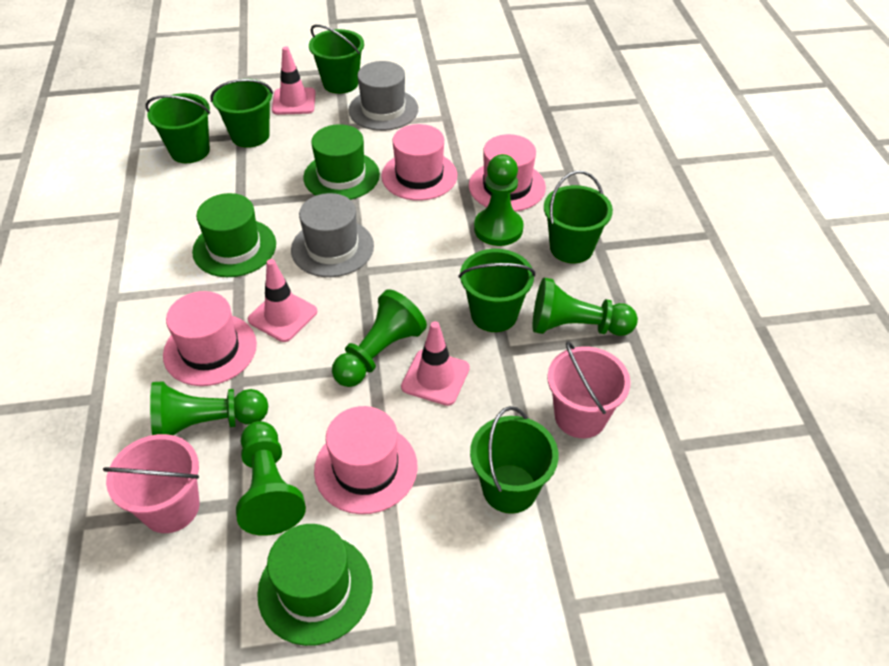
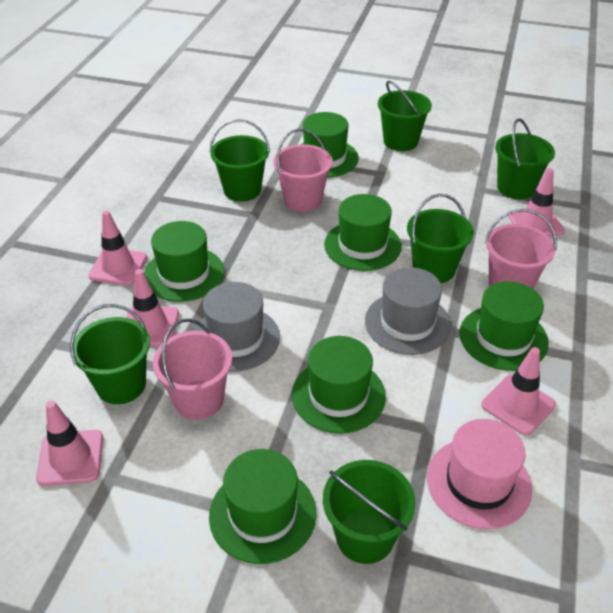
green hat: [192,193,276,277] [257,524,373,646] [303,124,380,200] = 3 -> [144,221,224,302] [209,449,317,564] [292,336,386,434] [302,112,359,178] [324,194,402,271] [460,281,549,371] = 6
green pawn: [150,381,268,435] [236,421,306,536] [332,289,427,387] [474,154,523,246] [533,278,638,336] = 5 -> none = 0
pink bucket: [103,434,200,533] [547,341,631,438] = 2 -> [153,319,232,420] [273,129,333,212] [485,209,557,289] = 3
pink hat: [163,291,257,386] [314,406,418,514] [381,124,457,201] [469,134,546,212] = 4 -> [427,419,532,529] = 1
pink traffic cone: [248,259,317,342] [272,46,316,115] [401,321,470,406] = 3 -> [36,400,103,486] [88,210,147,285] [126,269,179,346] [481,347,556,436] [508,168,565,237] = 5

